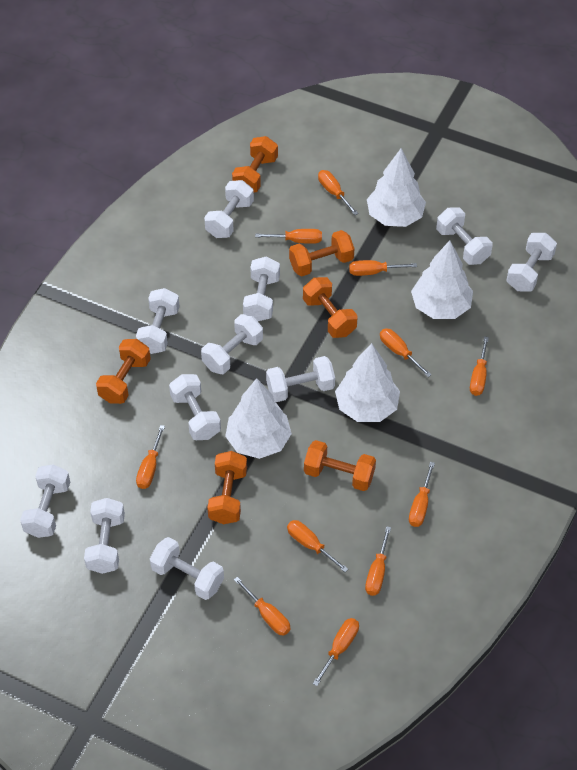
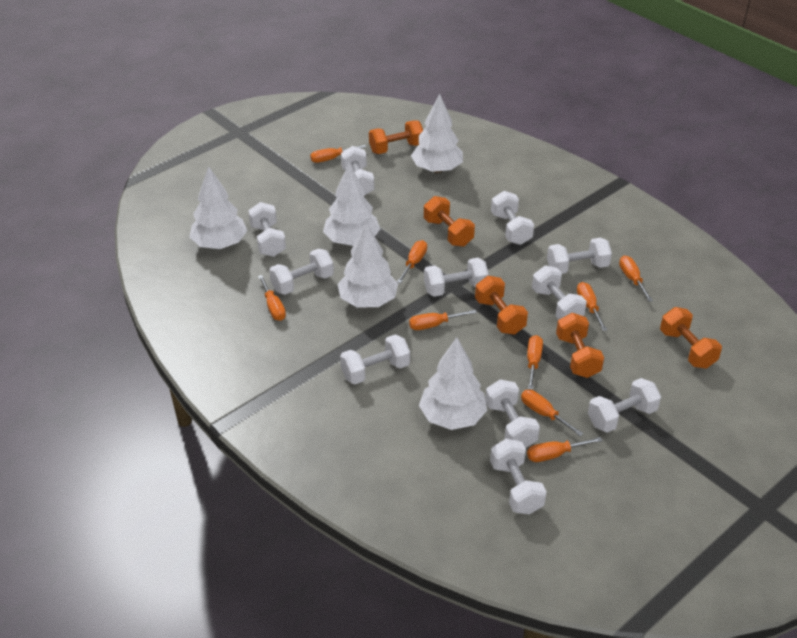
orange dumbbell: [96,339,151,404] [207,451,247,524] [232,136,278,192] [289,230,354,277] [303,277,358,338] [304,440,376,491] = 6 -> [369,120,423,154] [424,196,475,247] [475,276,528,335] [556,313,604,378] [660,307,722,369] = 5
orange screwdriver: [136,425,165,489] [234,577,291,635] [255,229,322,244] [287,520,348,572] [313,618,359,686] [318,170,358,215] [349,260,417,276] [365,526,391,596] [380,329,432,377] [409,462,435,527] [470,336,489,396] = 11 -> [258,275,286,321] [310,145,366,163] [397,240,427,283] [409,310,477,330] [521,390,584,436] [527,335,543,390] [527,437,602,462] [577,282,607,331] [619,256,653,302] = 9
white tree: [225,378,292,459] [335,343,400,422] [367,148,426,227] [411,240,473,319] = 4 -> [189,166,247,249] [323,163,380,246] [337,222,398,307] [411,93,463,173] [419,337,487,430] = 5

